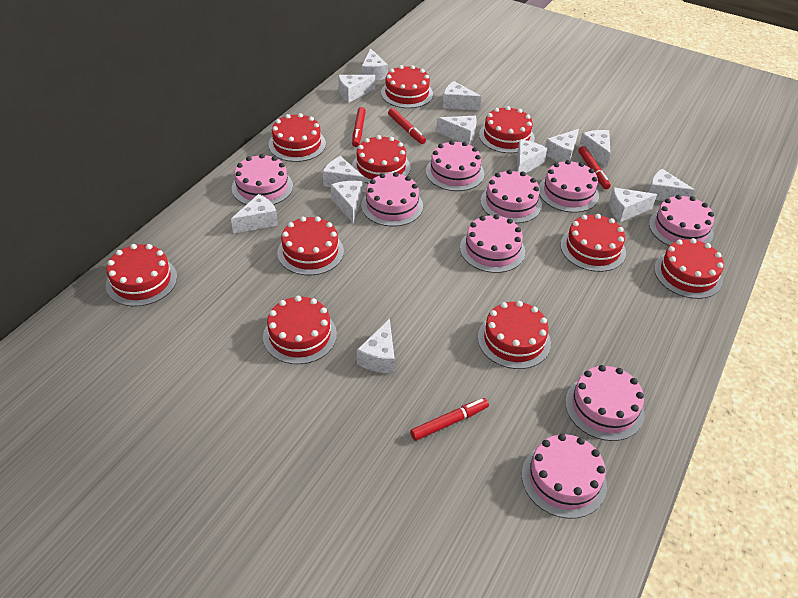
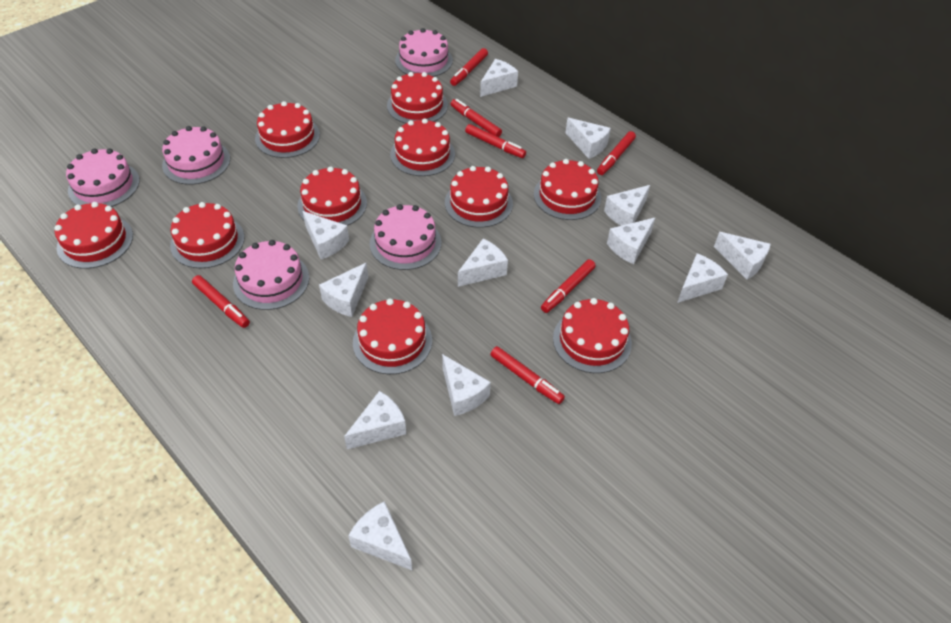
pink cake: [232,154,293,205] [361,172,423,226] [426,140,484,191] [460,214,525,273] [480,170,542,223] [522,434,607,519] [539,160,599,213] [565,365,645,441] [649,195,714,246] = 9 -> [66,148,140,207] [162,126,230,185] [233,240,309,310] [370,204,441,270] [395,28,453,77] = 5
red marker: [352,107,366,147] [388,108,426,144] [410,398,489,441] [578,146,611,189] = 4 -> [192,275,250,328] [450,48,488,86] [451,99,502,137] [465,124,526,158] [490,346,565,404] [541,259,596,313] [597,131,636,175] = 7
white cheese: [231,194,278,234] [323,156,365,192] [331,181,362,223] [338,75,375,103] [357,319,395,373] [362,48,388,80] [436,116,477,145] [443,81,481,110] [517,140,547,173] [545,129,579,162] [579,130,610,168] [609,188,657,222] [648,169,695,201] = 13 -> [303,211,349,259] [319,263,368,317] [344,391,406,449] [348,501,412,570] [442,354,491,416] [458,239,508,287] [480,59,518,97] [565,118,611,159] [604,185,650,226] [607,218,655,264] [677,253,728,303] [714,232,771,279] = 12

